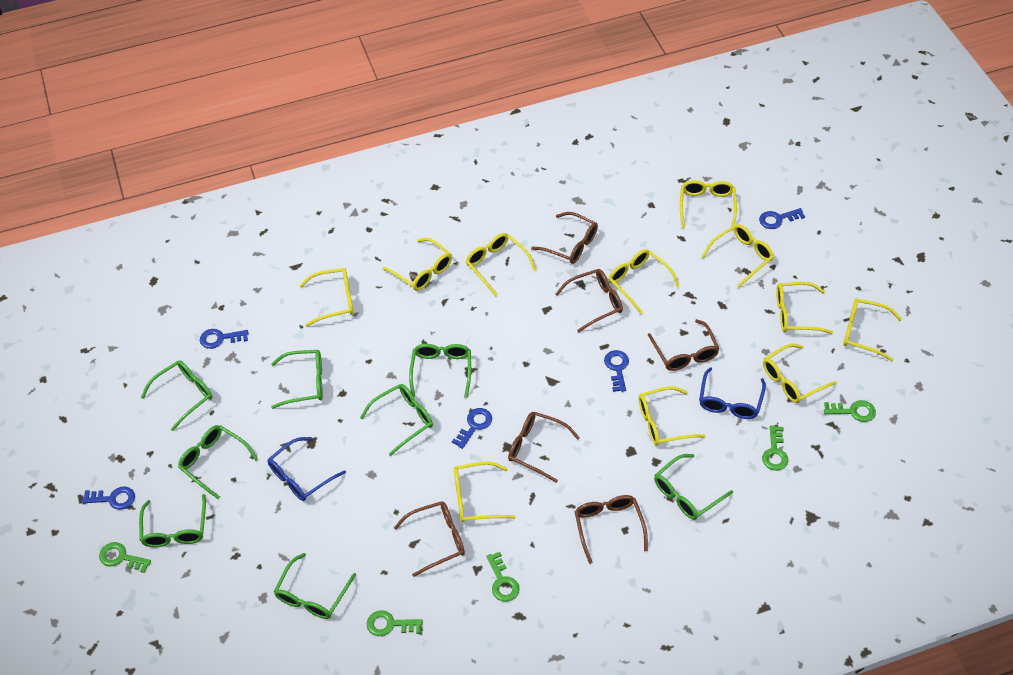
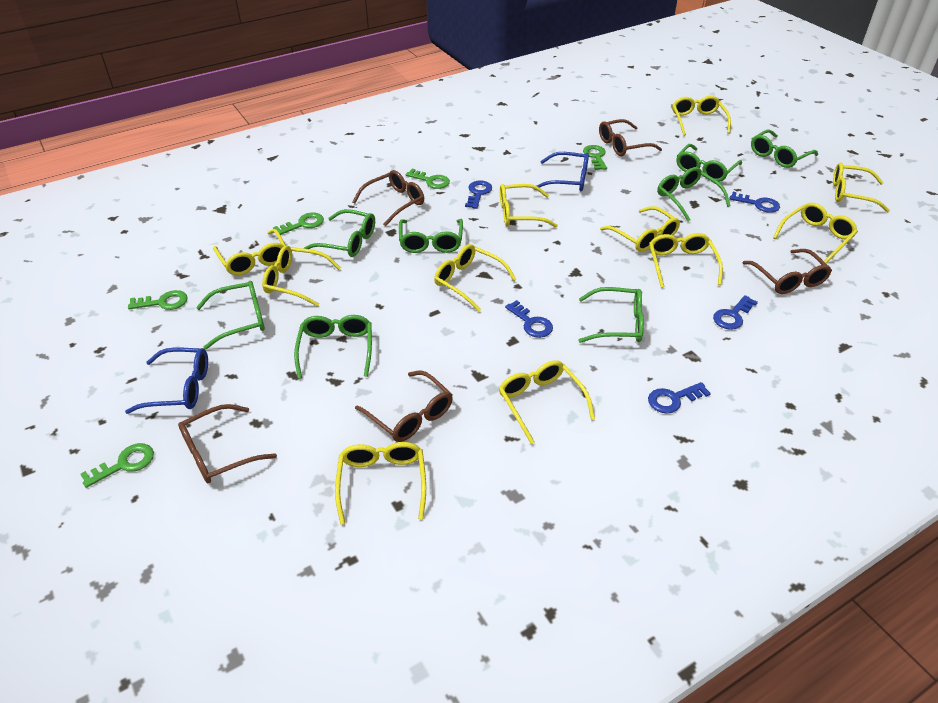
brown glasses: [394,501,465,577] [508,412,580,483] [531,212,598,264] [555,269,623,333] [574,495,648,564] [648,319,719,371] = 6 -> [178,404,277,483] [353,170,424,226] [355,370,453,442] [599,119,662,156] [742,249,832,294] = 5

